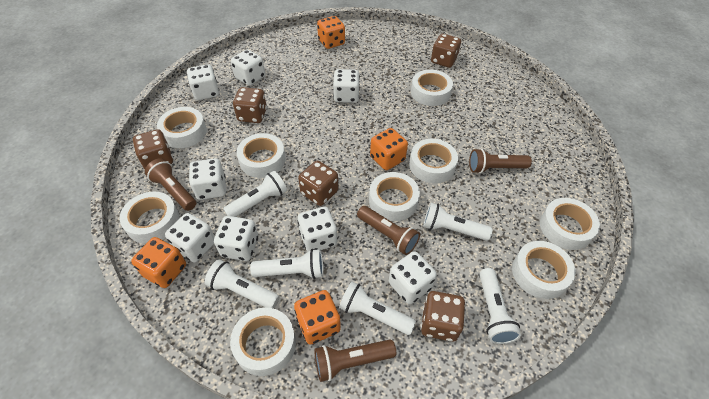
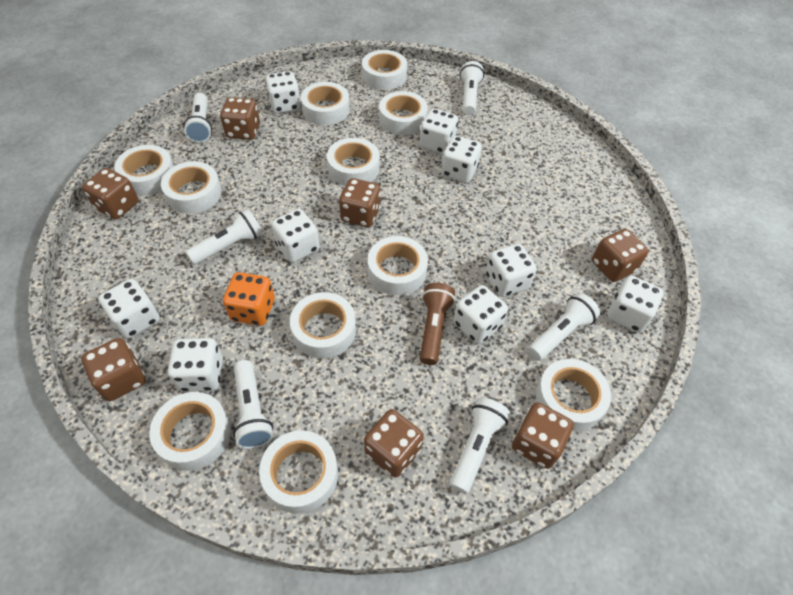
brown dice: [133,129,173,169] [233,87,267,123] [298,161,338,206] [421,291,465,342] [431,34,461,68] = 5 -> [81,338,146,401] [82,168,139,219] [220,97,260,140] [339,178,381,227] [364,409,424,478] [512,402,574,469] [592,229,649,282] = 7
brown flashlight: [145,158,196,211] [314,339,396,382] [357,206,420,255] [469,148,532,174] = 4 -> [420,283,455,365] = 1
orange dice: [131,237,186,288] [294,290,341,345] [317,16,345,49] [370,128,408,170] = 4 -> [223,272,275,326] = 1
white dice: [165,213,215,263] [187,64,219,100] [189,158,226,200] [214,216,258,261] [231,49,265,86] [298,206,337,252] [333,69,360,103] [389,251,437,304] = 8 -> [98,279,160,338] [168,338,223,392] [265,71,301,113] [271,209,319,262] [420,109,458,154] [441,136,482,183] [454,285,508,344] [485,244,537,297] [607,276,664,333] = 9
white tape: [120,192,180,244] [157,107,207,148] [230,308,296,376] [236,133,286,178] [369,172,420,221] [409,139,458,184] [411,70,453,106] [512,241,576,299] [540,198,600,250] = 9 -> [114,145,174,195] [149,392,231,471] [161,161,222,214] [259,430,338,514] [290,292,356,358] [301,82,350,125] [327,138,380,186] [362,50,407,90] [367,236,428,295] [379,91,428,135] [536,359,611,432] = 11

